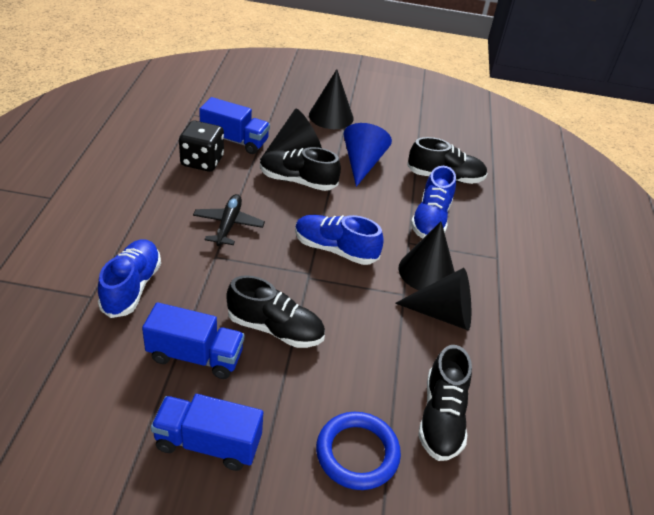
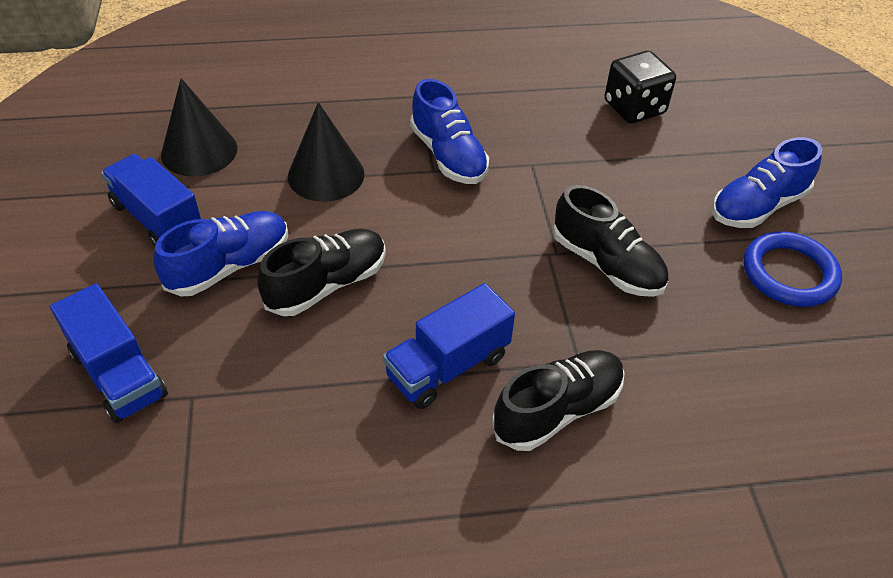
black cone: [264,108,322,154] [309,69,354,129] [395,268,471,330] [398,221,455,290] = 4 -> [161,78,237,177] [288,102,365,202] = 2
black plane: [193,194,265,246] = 1 -> none = 0
black shoe: [226,275,325,348] [260,147,341,191] [407,137,488,184] [418,345,472,461] = 4 -> [257,229,386,316] [492,350,625,451] [553,185,668,297] = 3
blue cone: [344,123,392,187] = 1 -> none = 0

